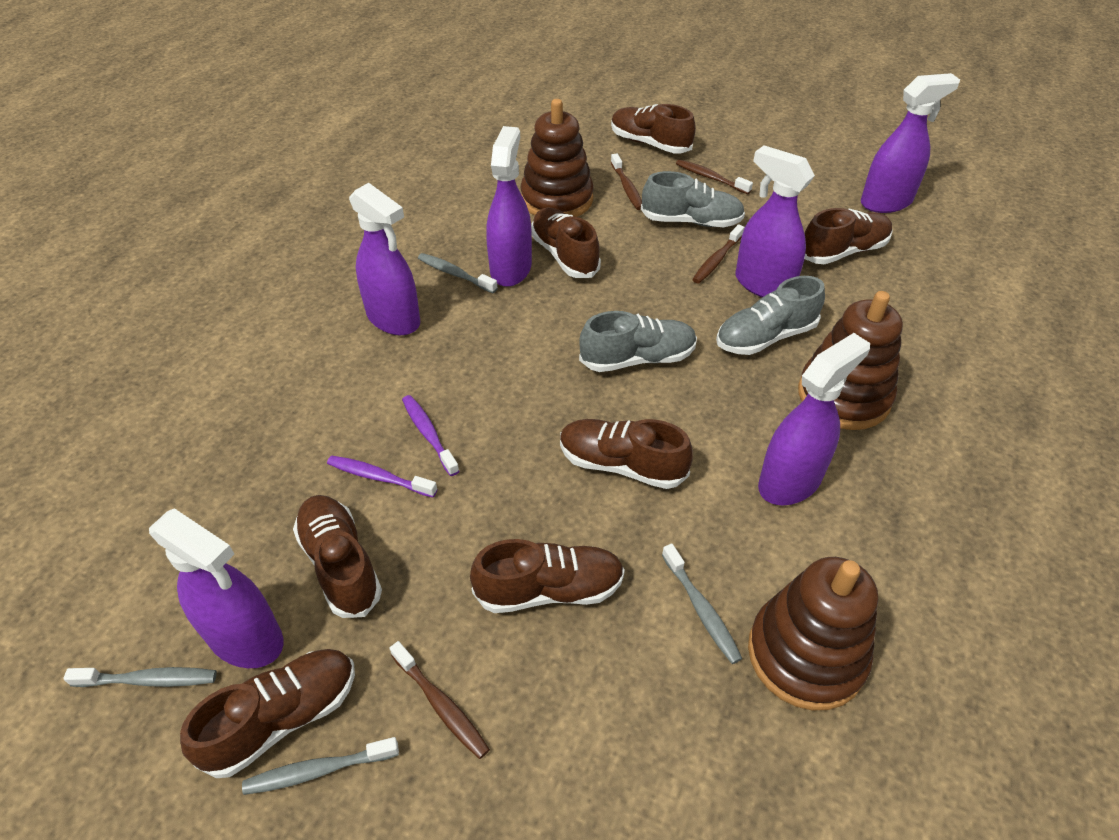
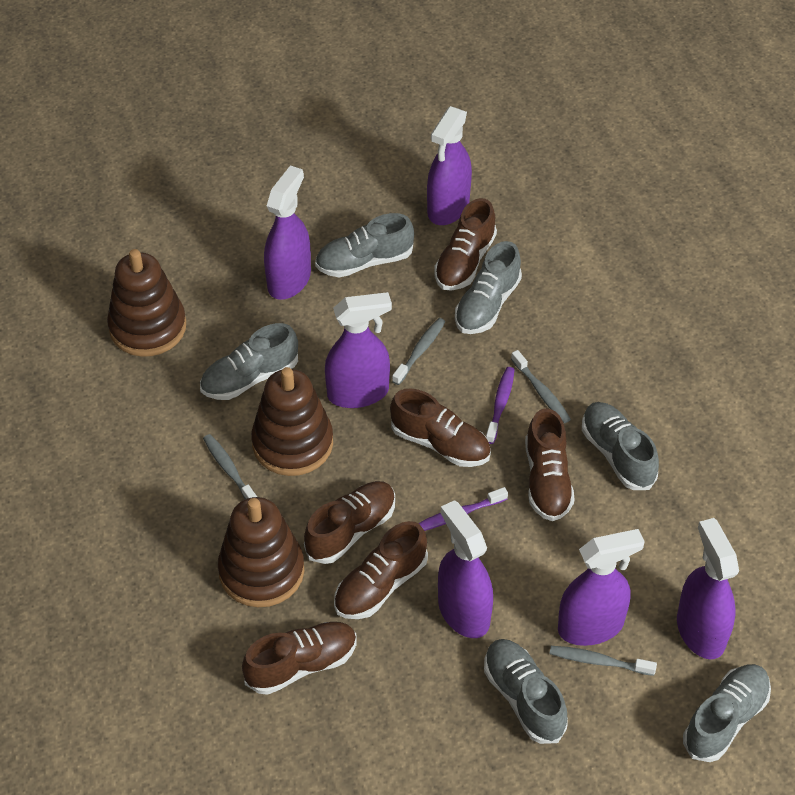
brown shoe: [180,649,355,778] [293,495,382,618] [470,539,625,613] [531,207,601,278] [560,419,693,489] [611,104,696,154] [804,208,893,264] = 7 -> [242,622,357,695] [304,481,395,564] [334,521,428,619] [390,388,491,467] [434,198,497,291] [525,408,575,521] = 6
brown toothbrush: [390,641,490,759] [611,154,642,210] [676,159,753,194] [692,224,744,284] = 4 -> none = 0
grey shoe: [579,311,697,372] [641,171,745,227] [716,276,825,355] = 3 -> [200,323,298,400] [315,213,414,278] [455,241,522,334] [484,639,568,744] [582,402,659,490] [683,664,771,762] = 6

